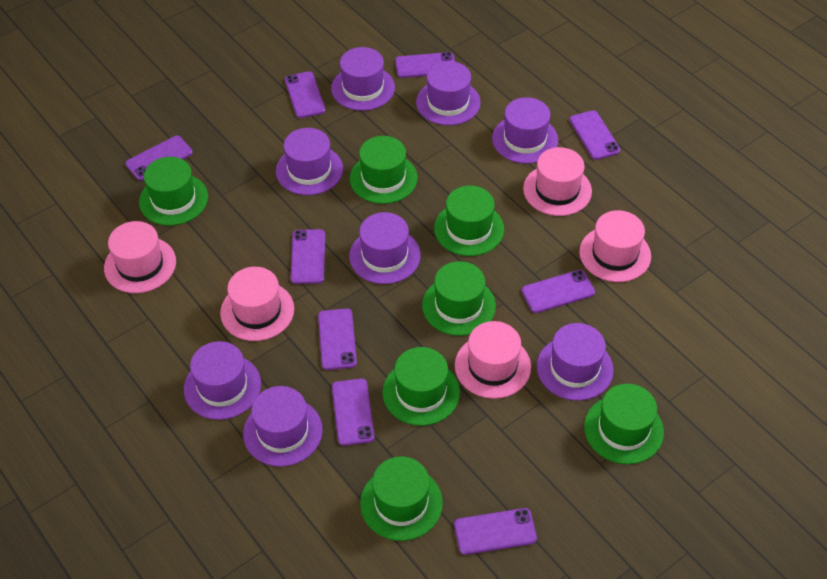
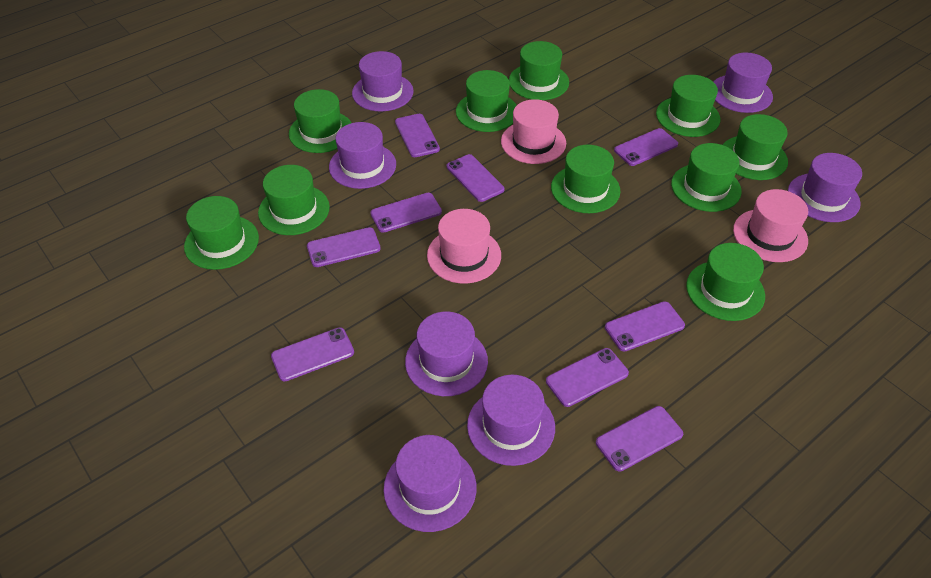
green hat: [139,157,208,226] [350,136,418,204] [360,457,443,541] [382,347,460,426] [422,261,496,336] [434,186,504,256] [584,384,664,464] = 7 -> [184,196,259,270] [258,165,330,235] [289,89,352,153] [456,70,517,132] [509,41,569,100] [551,145,620,213] [656,75,720,137] [671,143,742,212] [686,243,765,321] [723,114,788,180] = 10
pink hat: [104,221,176,293] [220,267,294,341] [455,321,531,399] [523,147,592,216] [579,210,651,282] = 5 -> [427,209,501,284] [501,99,566,164] [733,189,808,262] = 3
purple hat: [184,341,261,420] [243,386,323,467] [276,128,343,195] [331,47,395,111] [349,212,421,284] [416,61,481,126] [492,97,558,164] [537,323,614,401] = 8 -> [329,122,396,189] [352,51,414,111] [384,435,477,532] [405,311,488,396] [467,375,555,466] [713,53,773,113] [788,153,862,222] = 7

